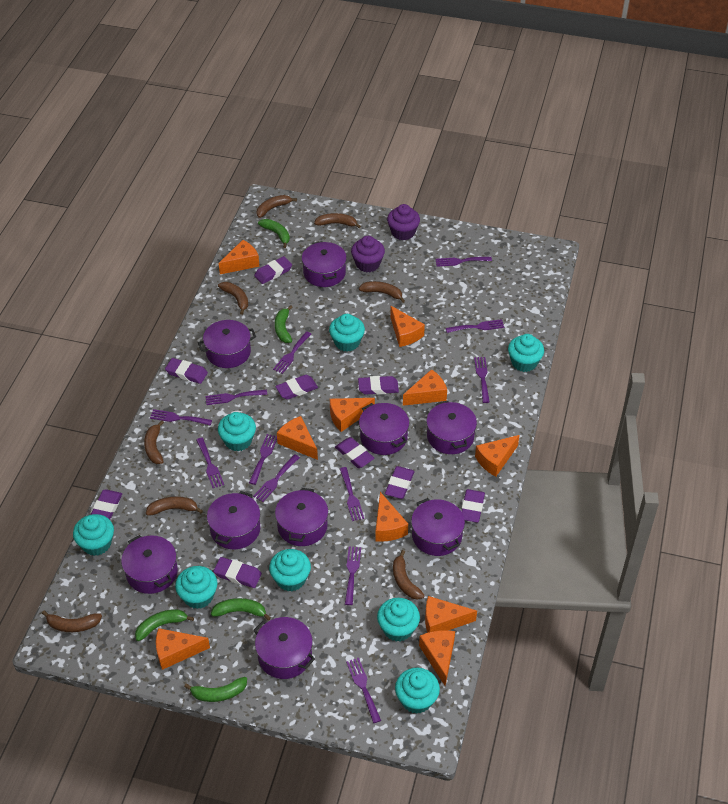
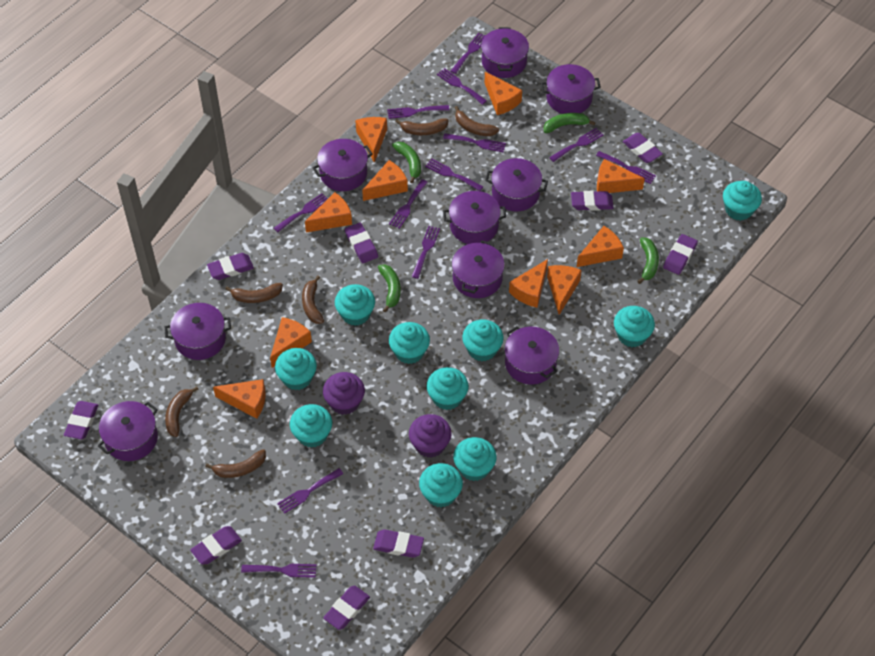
brown banana: [42,611,102,632] [144,420,164,464] [146,496,203,516] [218,282,248,315] [256,195,297,218] [314,213,361,228] [359,281,405,303] [393,550,425,600] = 8 -> [165,386,198,437] [206,449,266,478] [225,283,283,303] [302,275,324,324] [395,118,449,135] [455,106,499,136] = 6
green banana: [135,609,194,641] [184,677,247,702] [211,598,271,620] [258,219,290,248] [275,305,292,343] = 5 -> [378,264,401,313] [392,142,421,184] [544,113,596,133] [637,237,659,284] = 4
turquoise cupcake: [73,514,114,556] [175,566,218,609] [218,412,256,451] [269,549,311,591] [329,314,365,352] [377,598,420,642] [395,668,440,714] [508,334,544,372] = 8 -> [275,348,317,390] [290,404,332,448] [335,284,375,326] [389,322,430,364] [419,463,463,507] [426,367,469,410] [453,437,497,481] [462,320,504,361] [614,306,655,347] [723,181,762,221] = 10

